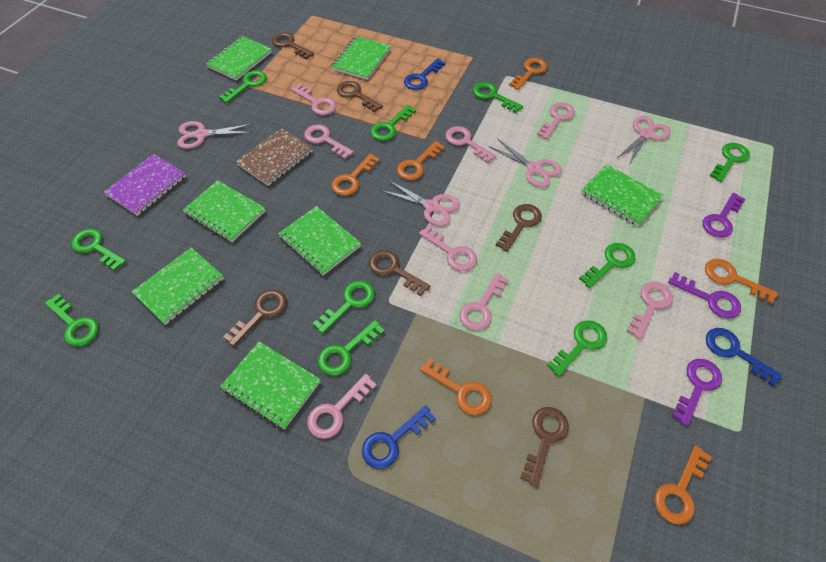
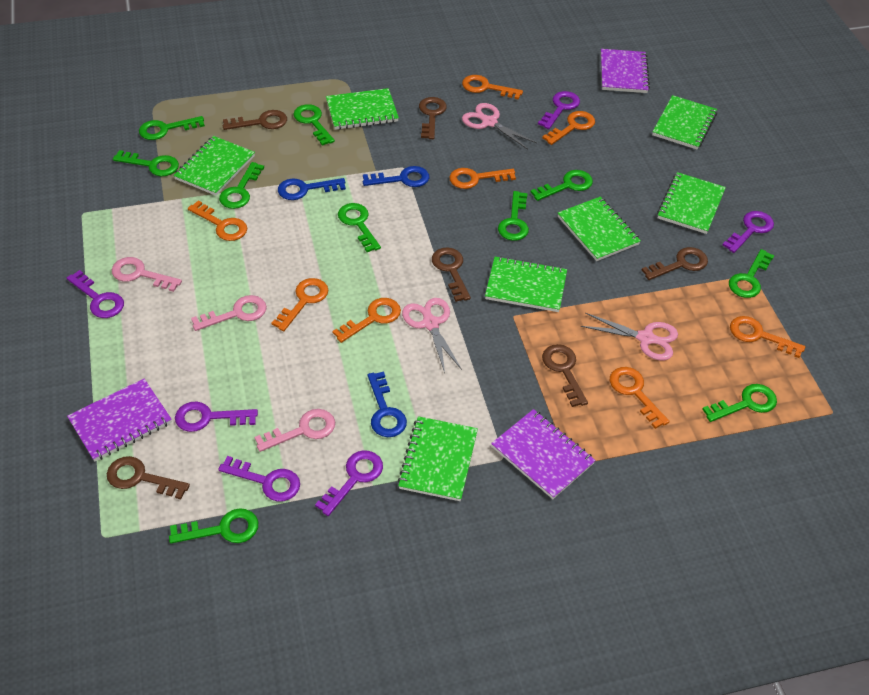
brown notebook: [236,128,313,186] = 1 -> none = 0
orange key: [331,153,380,196] [397,141,445,180] [420,358,492,415] [509,58,547,90] [655,445,712,525] [705,259,778,304] = 6 -> [188,201,247,241] [271,278,328,331] [332,298,401,343] [449,168,516,189] [462,75,523,100] [542,111,595,145] [610,367,670,429] [730,316,805,358] = 8
pink key: [291,84,336,115] [304,124,354,159] [307,374,377,439] [419,225,477,271] [445,126,496,163] [459,273,509,330] [537,102,575,140] [627,282,673,339] = 8 -> [112,257,182,292] [191,295,267,331] [255,409,335,452] = 3
pink scissors: [177,121,253,149] [381,180,460,226] [489,138,562,188] [616,116,671,165] = 4 -> [402,298,462,373] [462,103,537,150] [581,313,678,360] = 3
purple key: [668,272,741,319] [672,359,722,426] [703,193,745,238] = 3 -> [67,270,124,318] [175,402,258,432] [218,456,300,502] [315,450,383,516] [538,91,580,129] [722,211,774,253] = 6
purple notebook: [104,154,186,216] = 1 -> [67,379,172,461] [491,409,596,499] [601,49,650,93] = 3

